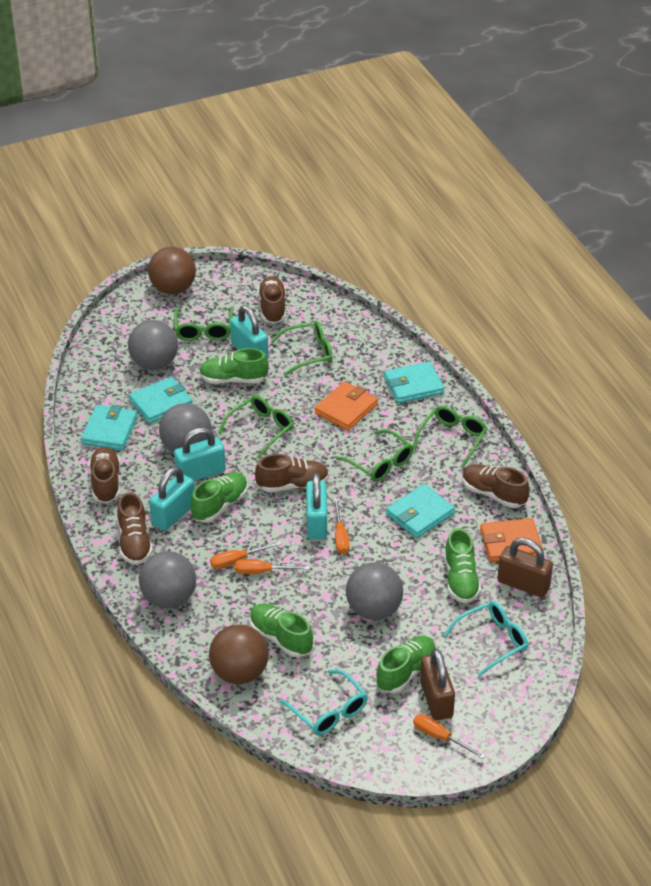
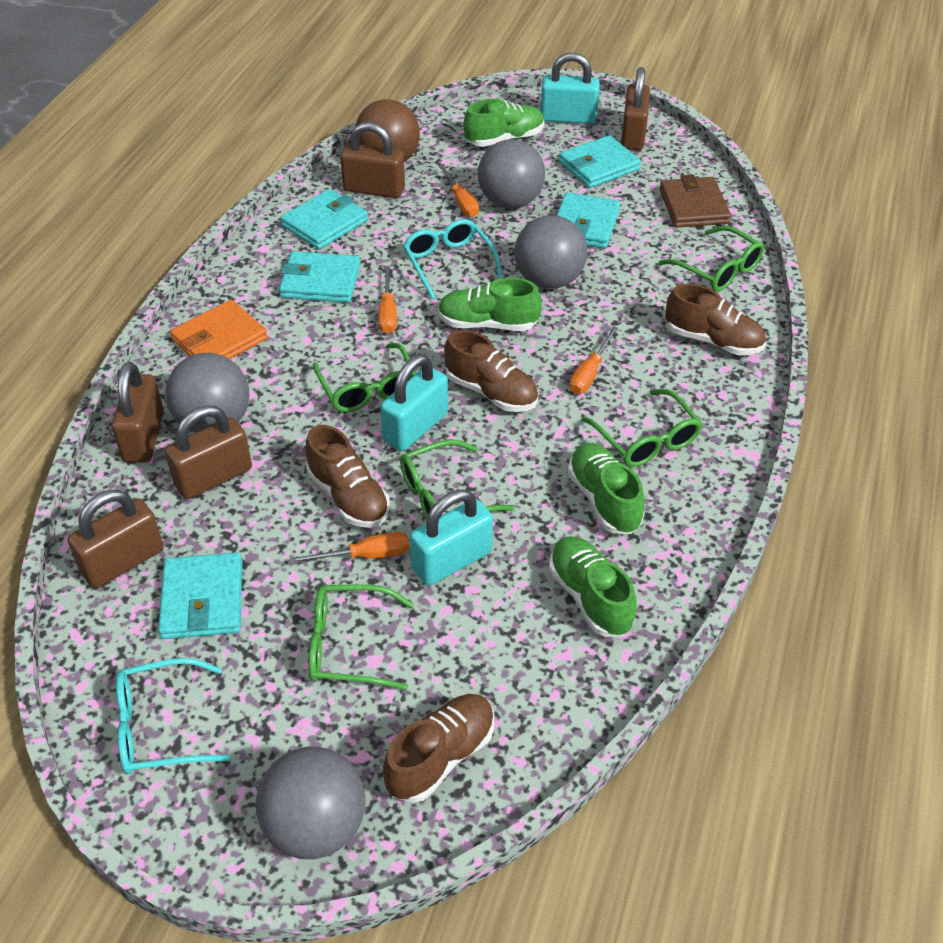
brown ball: [148,247,196,295] [209,624,269,684] = 2 -> [356,99,420,162] = 1
brown padlock: [420,648,455,720] [497,538,553,597] = 2 -> [68,490,164,588] [112,362,164,463] [165,406,252,499] [340,122,405,198] [621,67,650,150] = 5
brown shoe: [89,447,120,503] [117,492,153,565] [255,454,329,492] [258,276,286,324] [462,464,530,508] = 5 -> [306,425,390,528] [383,694,494,803] [444,330,538,412] [665,284,766,355] = 4
brown wallet: none = 0 -> [660,175,731,228] = 1
green shoe: [190,472,248,522] [199,348,269,384] [249,603,313,657] [376,636,436,693] [444,528,481,603] = 5 -> [438,278,542,331] [464,99,544,147] [549,536,637,637] [568,443,645,534] = 4
orange wallet: [314,381,378,430] [480,518,543,562] = 2 -> [170,300,268,359] = 1
turquoise padlock: [149,466,194,531] [174,427,225,481] [230,305,268,359] [306,473,327,539] = 4 -> [380,354,448,451] [410,490,493,586] [540,52,600,124] = 3
turquoise wallet: [81,404,138,450] [129,376,193,424] [384,361,444,403] [386,484,455,538] = 4 -> [158,553,242,639] [279,251,360,303] [281,189,368,249] [556,192,620,249] [559,135,641,188] = 5

